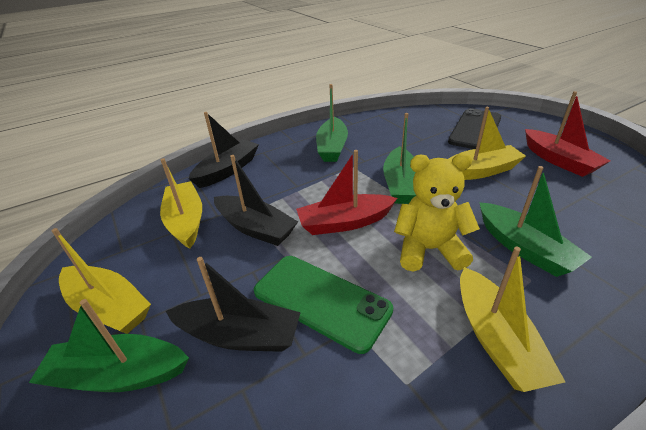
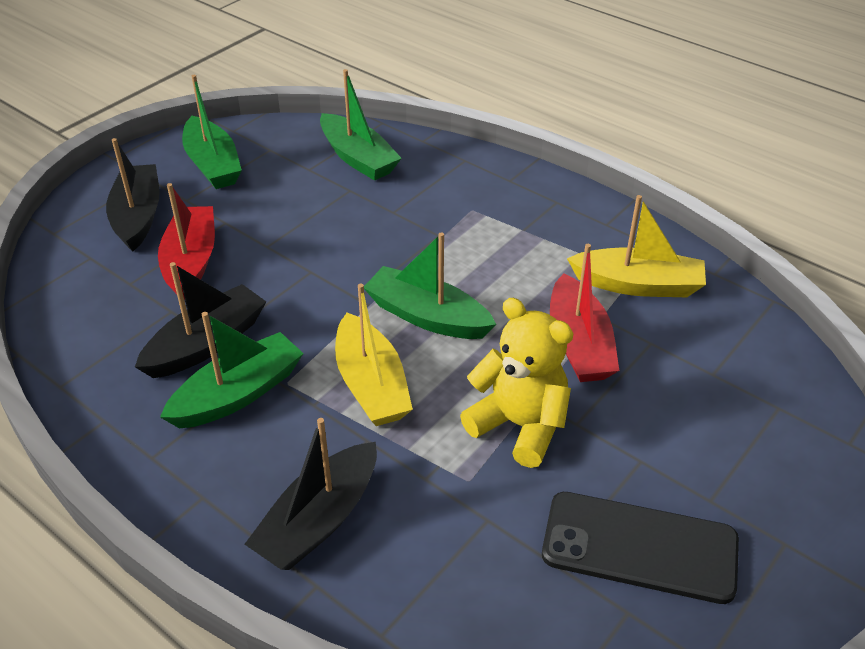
green phone: [254,256,393,354] = 1 -> none = 0
yellow boat: [52,228,151,334] [160,158,202,249] [449,107,526,180] [460,246,565,392] = 4 -> [335,284,413,426] [567,195,706,297] = 2

